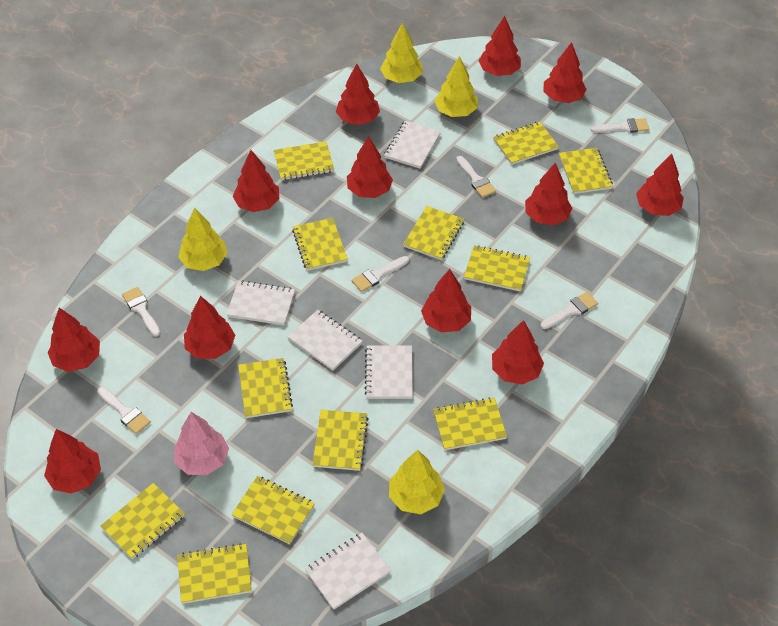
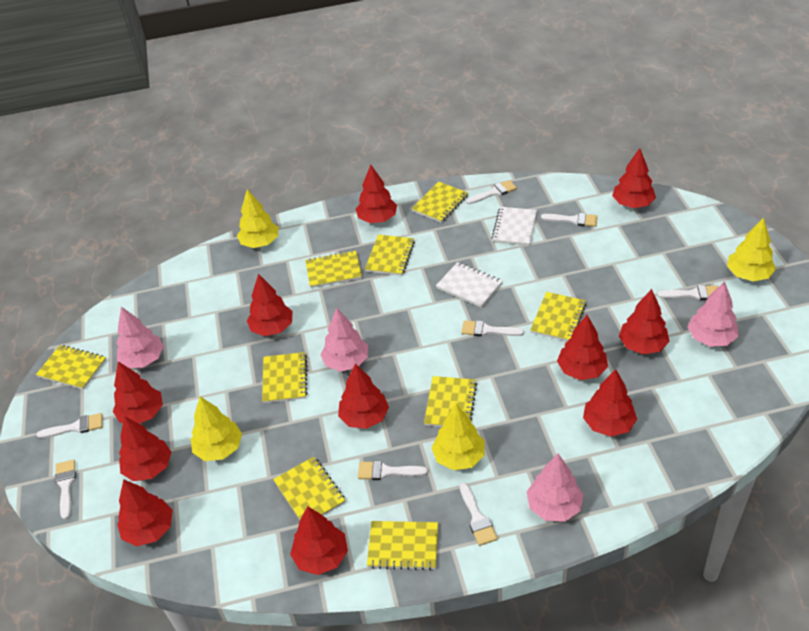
pink tree: [174,412,229,475] = 1 -> [116,307,164,368] [320,307,368,372] [527,454,584,522] [688,281,739,347] = 4
red tree: [44,429,101,494] [48,308,100,372] [184,296,235,359] [233,150,279,212] [336,64,380,125] [347,136,393,198] [421,269,471,333] [479,16,521,76] [492,320,544,385] [525,163,572,225] [544,42,587,103] [636,154,684,216] = 12 -> [113,361,163,424] [117,479,173,546] [119,416,171,481] [247,274,293,336] [290,506,348,575] [338,363,389,429] [356,165,397,223] [557,315,608,380] [583,369,637,437] [612,148,656,208] [619,289,670,354] = 11
white brush: [97,387,151,434] [122,287,160,337] [352,256,409,292] [456,156,496,198] [540,292,598,329] [591,118,649,133] = 6 -> [37,413,102,438] [55,460,76,520] [358,461,428,480] [460,483,498,546] [461,320,524,336] [466,180,517,204] [541,213,598,227] [657,285,718,300] = 8
white notebook: [226,280,295,326] [288,310,362,371] [305,533,391,610] [365,345,413,399] [384,121,441,169] = 5 -> [436,262,503,308] [491,207,537,246] = 2
yellow notebook: [100,483,185,559] [177,543,252,604] [231,476,315,545] [238,358,293,418] [274,141,334,180] [292,218,348,271] [312,410,369,471] [403,206,464,260] [433,397,507,450] [464,245,530,292] [493,122,559,165] [559,148,613,194] = 12 -> [36,345,106,390] [262,352,307,403] [273,457,345,519] [305,250,362,288] [365,234,415,276] [367,521,438,570] [411,182,468,223] [424,376,477,427] [530,292,586,341] = 9

